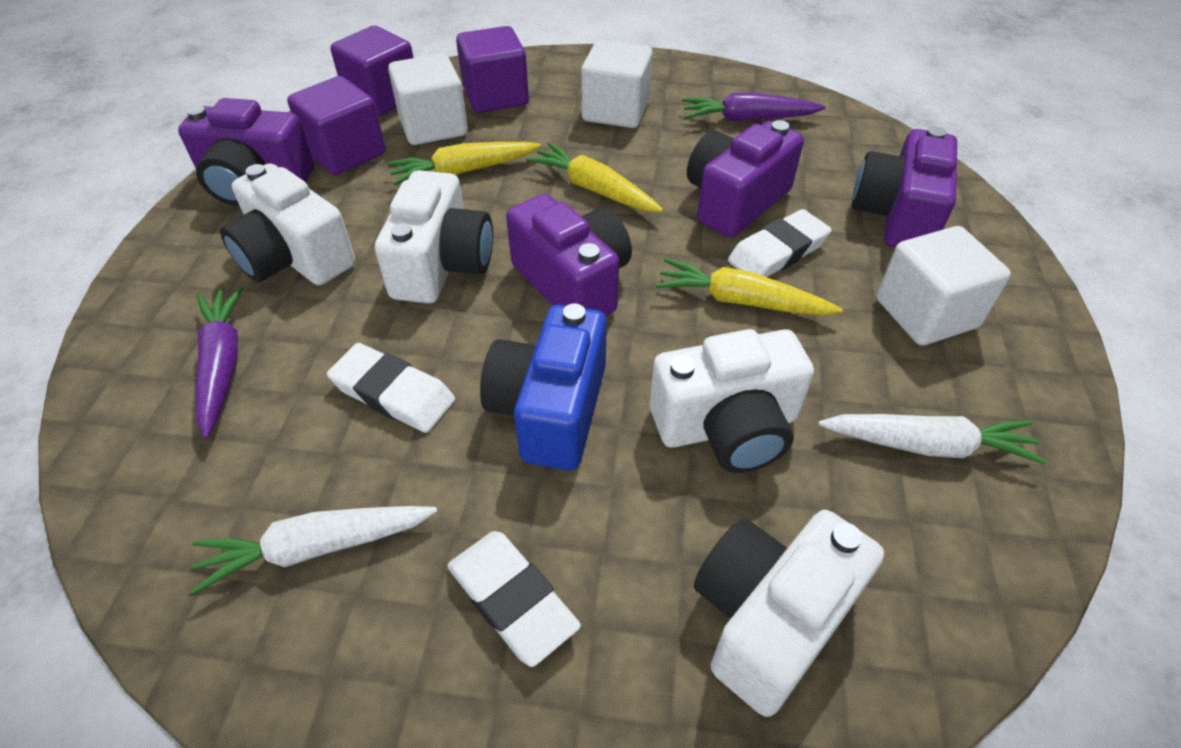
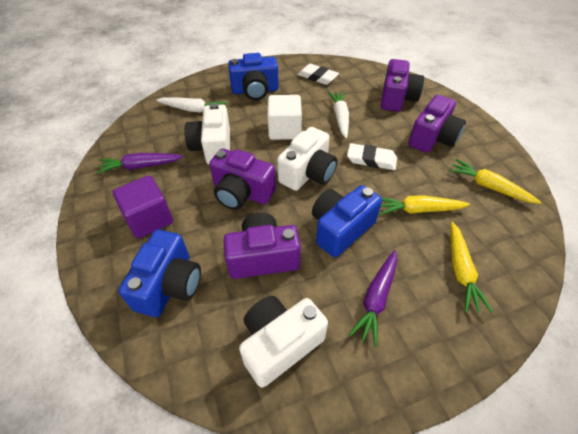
blue camera: [480,304,607,471] = 1 -> [118,230,201,317] [228,53,279,100] [312,185,382,257] = 3
purple cube: [287,76,386,175] [331,26,413,116] [456,26,529,113] = 3 -> [113,175,173,238] = 1
white camera: [220,163,355,285] [375,170,493,304] [650,329,814,473] [694,510,884,717] = 4 -> [184,103,230,165] [239,296,328,388] [277,127,337,191] = 3
white cube: [388,53,468,145] [581,40,653,128] [876,226,1011,345] = 3 -> [267,95,302,140] = 1
white eraser: [327,343,455,433] [447,531,581,667] [728,209,832,277] = 3 -> [298,64,339,85] [347,143,397,170] = 2

